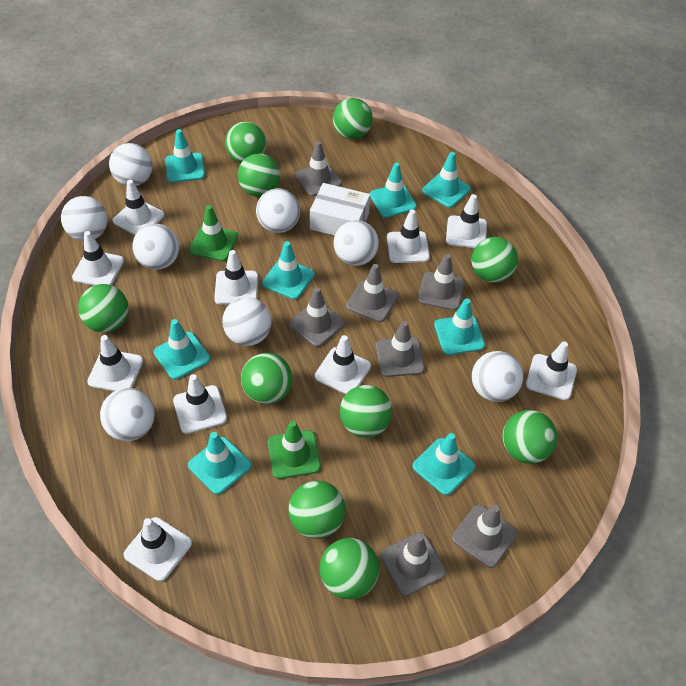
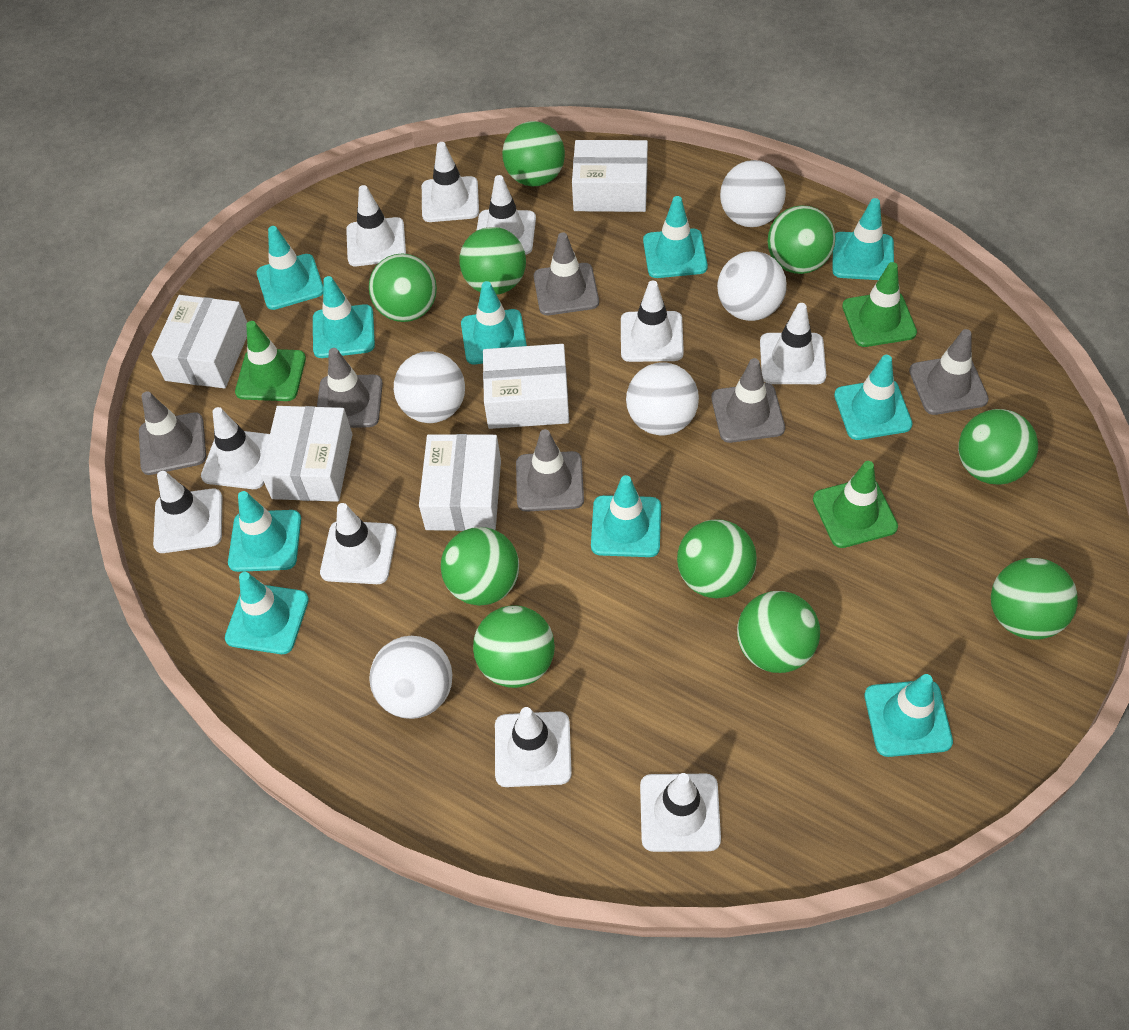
green traffic cone: [189,205,238,261] [268,421,321,479] = 2 -> [235,321,306,401] [813,461,898,548] [842,262,917,347] = 3
grey traffic cone: [289,287,345,347] [295,141,342,196] [346,264,399,322] [376,321,425,377] [380,532,446,596] [418,254,464,310] [452,505,517,568] = 7 -> [139,391,206,475] [317,348,383,428] [516,429,584,512] [534,232,599,315] [711,358,785,443] [909,329,989,415] = 6
turquoise traffic cone: [154,319,211,380] [165,129,205,182] [188,432,252,495] [262,241,315,299] [370,163,417,218] [412,433,475,495] [422,152,471,208] [434,298,485,355] = 8 -> [225,572,309,654] [228,491,301,572] [257,226,323,310] [313,276,375,358] [461,281,527,364] [591,475,661,557] [643,196,708,278] [832,198,894,280] [834,355,913,440] [865,674,953,757] = 10
white ball: [61,196,108,241] [100,388,155,441] [109,143,153,186] [132,224,179,270] [222,297,272,346] [256,188,300,233] [333,220,379,266] [472,351,523,402] = 8 -> [369,636,452,719] [394,351,465,423] [626,362,699,436] [717,251,787,321] [720,160,786,227] = 5
white box: [310,183,370,236] = 1 -> [151,295,247,388] [260,406,353,502] [419,434,501,531] [483,344,569,429] [572,140,648,212] = 5

